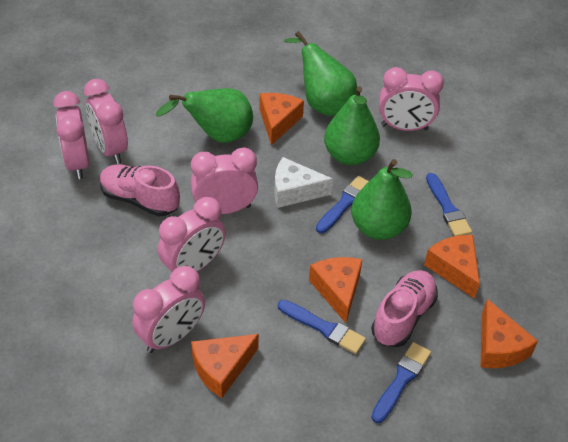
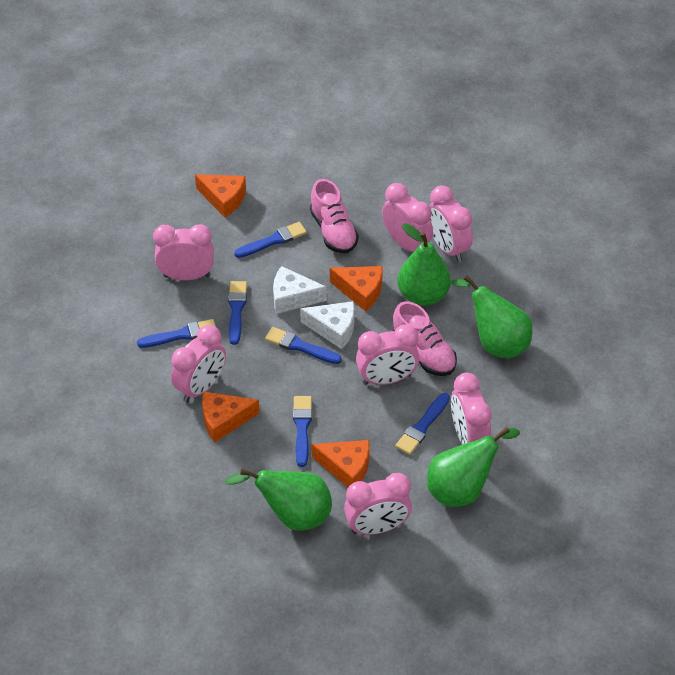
blue brush: [278,300,366,354] [316,176,369,233] [371,342,431,423] [426,173,472,236] = 4 -> [137,319,216,348] [228,281,247,345] [234,222,307,258] [265,327,342,364] [293,396,312,467] [395,393,450,455] = 6
orange cheese: [191,334,259,398] [259,93,304,145] [309,257,363,323] [424,235,480,299] [480,299,538,368] = 5 -> [195,174,246,217] [202,392,260,442] [312,440,369,487] [330,266,383,312] = 4
pink clock: [53,91,90,179] [84,79,128,164] [132,266,205,353] [158,197,226,272] [191,147,258,214] [379,67,444,131] = 6 -> [153,224,214,280] [171,325,226,402] [344,473,412,535] [356,324,419,385] [382,183,433,251] [429,185,473,262] [451,373,492,445] = 7
white cheese: [274,157,333,208] = 1 -> [273,266,327,314] [300,301,354,349] = 2

